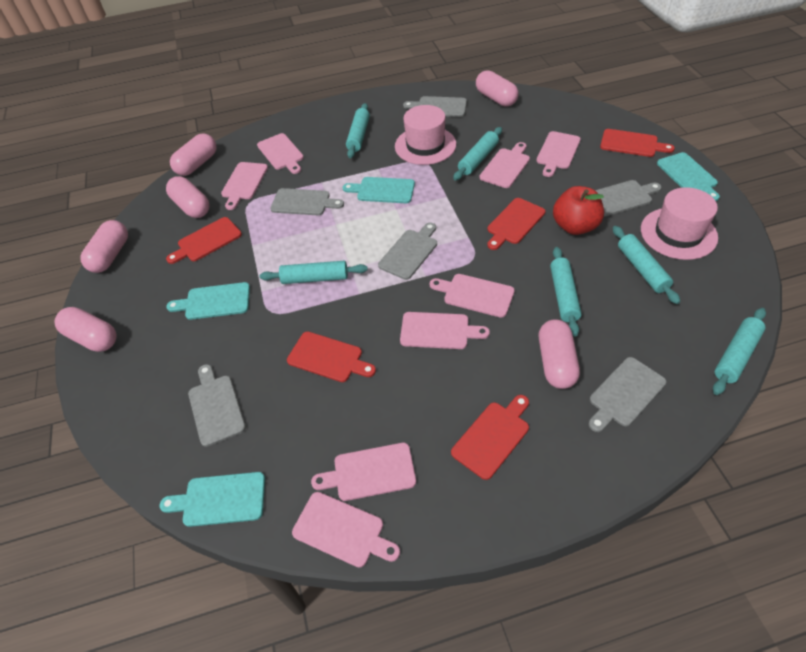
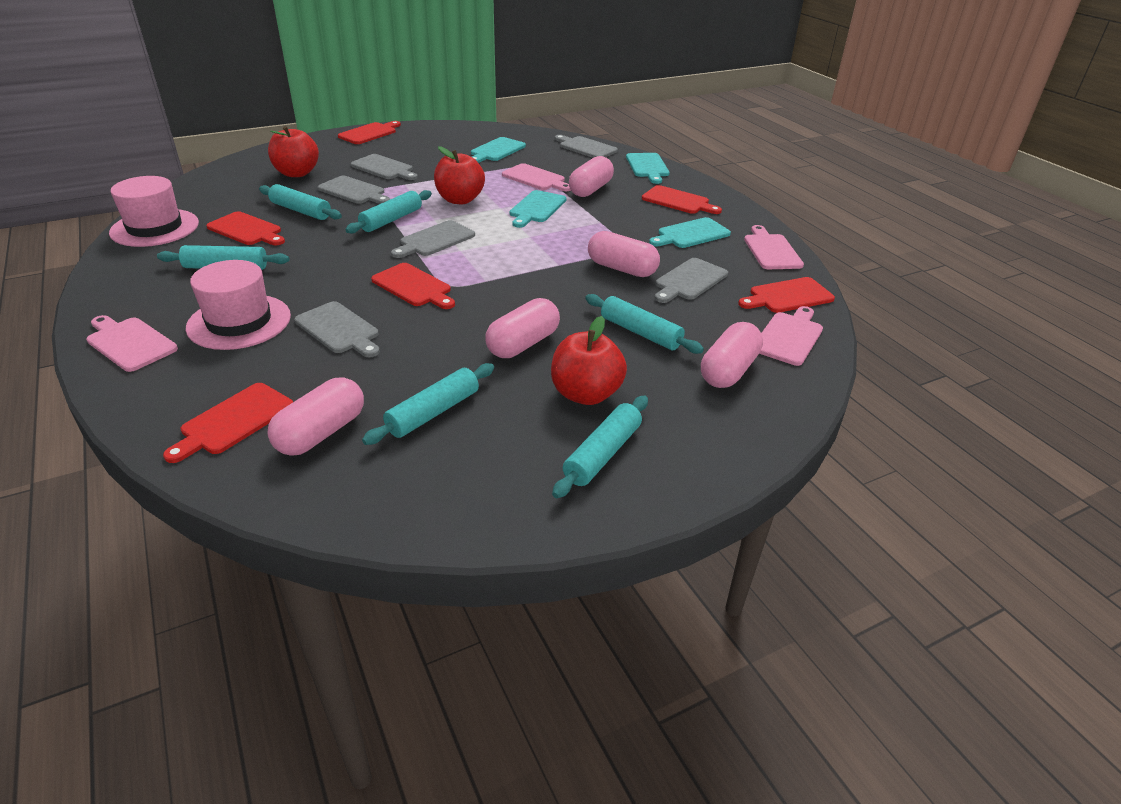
pink capsule: [54,307,117,352] [81,220,128,273] [166,176,209,218] [170,133,217,176] [476,70,519,107] [539,319,580,389] = 6 -> [267,377,364,456] [485,298,560,358] [569,156,614,197] [588,231,660,277] [701,322,763,388] = 5
pink cutting board: [221,162,268,210] [257,133,304,174] [292,492,400,568] [311,443,416,501] [400,312,490,349] [430,274,515,318] [480,142,530,188] [537,131,581,177] = 8 -> [86,315,178,372] [502,163,571,191] [744,225,804,269] [759,306,823,366] = 4
red apple: [553,186,604,235] = 1 -> [268,126,319,177] [434,146,485,204] [551,316,627,405] = 3
red cutting board: [166,217,242,264] [287,331,376,382] [451,395,529,480] [487,198,546,250] [600,129,675,157] = 5 -> [163,383,293,463] [206,211,285,245] [338,121,401,144] [371,263,455,309] [642,185,722,214] [738,277,835,313] = 6

